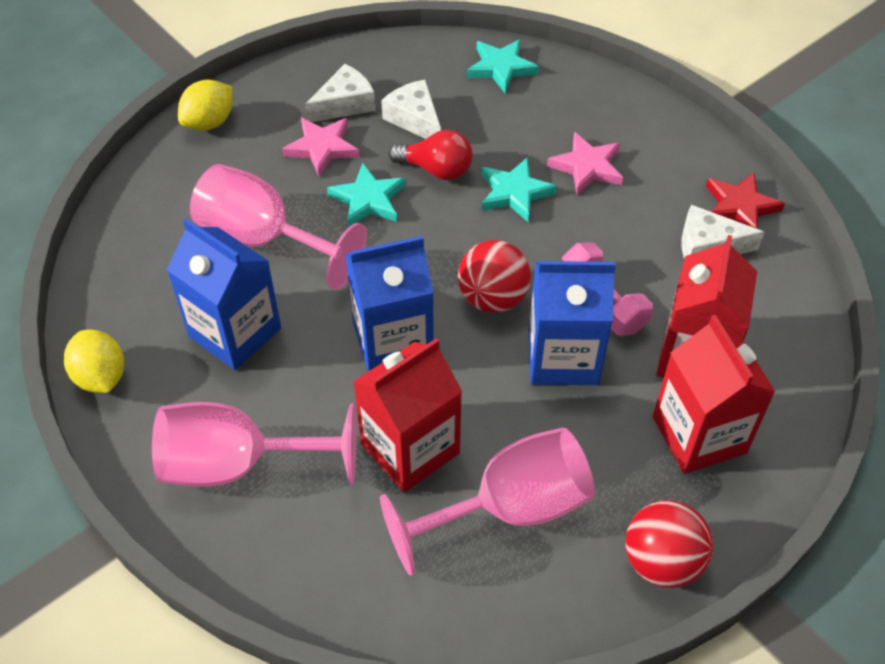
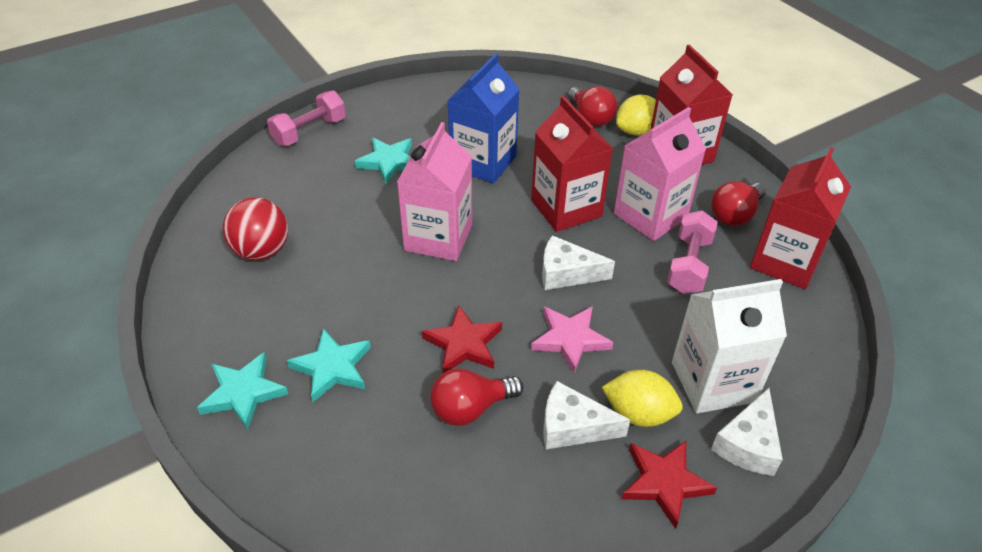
blue carton: [167,219,281,370] [345,236,434,372] [528,261,616,385] = 3 -> [447,53,519,183] = 1
pink carton: none = 0 -> [397,122,472,261] [614,107,706,241] = 2
pink dumbbell: [562,242,653,336] = 1 -> [267,91,346,146] [667,210,718,294] = 2
pink goblet: [152,402,356,487] [190,164,367,290] [380,428,594,576] = 3 -> none = 0
pink star: [282,118,360,177] [547,132,623,195] = 2 -> [531,306,614,373] = 1
red ball: [458,240,531,313] [625,501,713,588] = 2 -> [223,197,288,261] = 1
red light bulb: [389,130,473,180] = 1 -> [430,368,524,426] [568,86,617,126] [711,181,766,226] = 3
red star: [706,172,785,229] = 1 -> [422,305,502,373] [622,441,717,529] = 2
white carton: none = 0 -> [672,279,787,414] = 1

